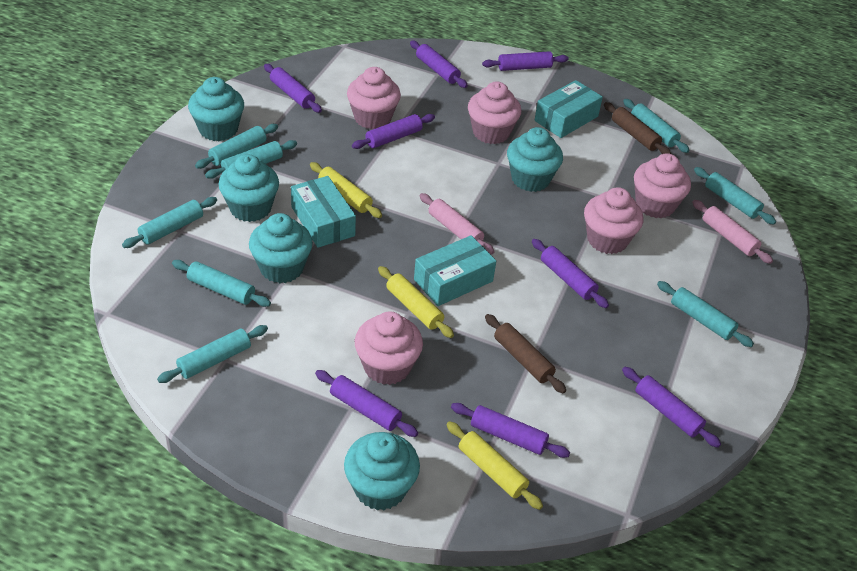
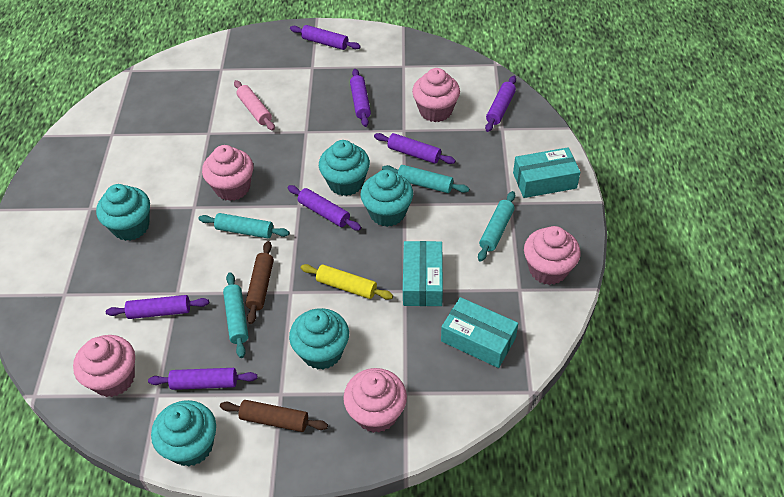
pink rolling pin: [419,193,495,254] [692,200,773,264] = 2 -> [234,80,275,131] = 1
purple rolling pin: [264,64,322,113] [315,370,418,437] [352,114,435,149] [410,40,468,88] [451,403,570,458] [482,51,569,71] [532,239,609,308] [622,367,721,448] = 8 -> [106,295,209,319] [148,368,257,390] [288,185,361,230] [290,25,361,50] [350,69,371,127] [374,133,456,164] [485,76,516,132] = 7
turquoise rolling pin: [122,197,217,248] [157,325,268,383] [172,260,271,307] [195,124,278,169] [205,140,297,179] [623,99,690,153] [657,281,754,347] [694,167,776,225] = 8 -> [199,213,290,238] [223,272,248,358] [382,165,469,193] [478,191,515,261] = 4
yellow rolling pin: [310,162,382,218] [378,266,454,338] [447,421,543,510] = 3 -> [301,264,393,300] = 1

